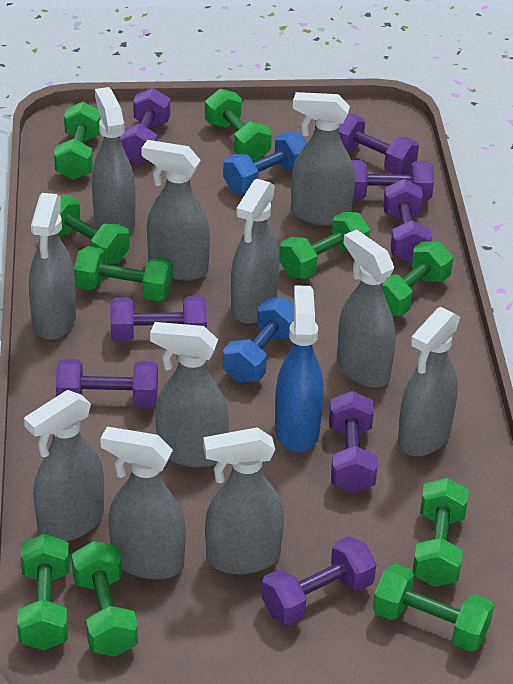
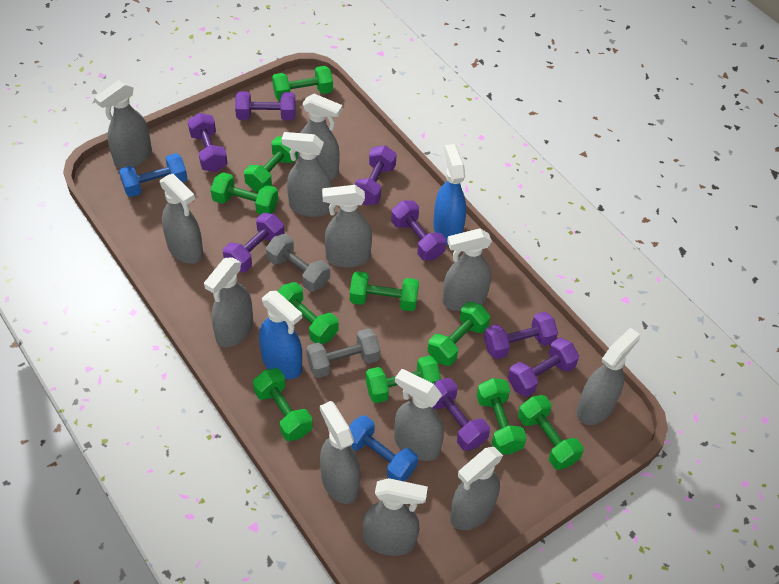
blue spray bottle: [275,285,324,453] = 1 -> [259,291,302,379] [433,144,466,245] = 2
grey dumbbell: none = 0 -> [266,234,330,292] [306,328,380,378] = 2
grey spray bottle: [24,390,104,542] [29,193,76,340] [92,87,136,235] [100,427,186,580] [142,140,210,281] [150,322,229,468] [203,427,284,574] [231,179,279,324] [291,92,355,226] [337,229,396,388] [398,307,460,456] = 11 -> [94,80,152,169] [160,174,203,264] [204,257,253,347] [282,132,332,217] [298,94,342,180] [320,401,361,504] [322,185,372,268] [363,478,428,556] [394,369,444,461] [442,229,492,311] [450,447,503,530] [576,328,640,425] = 12

